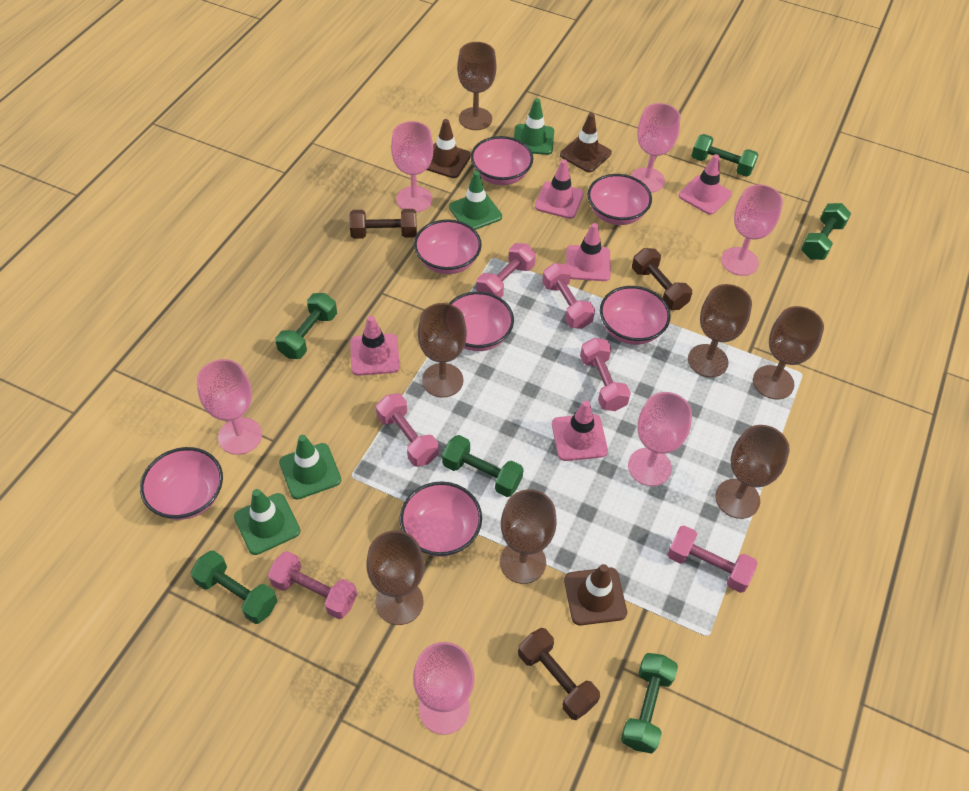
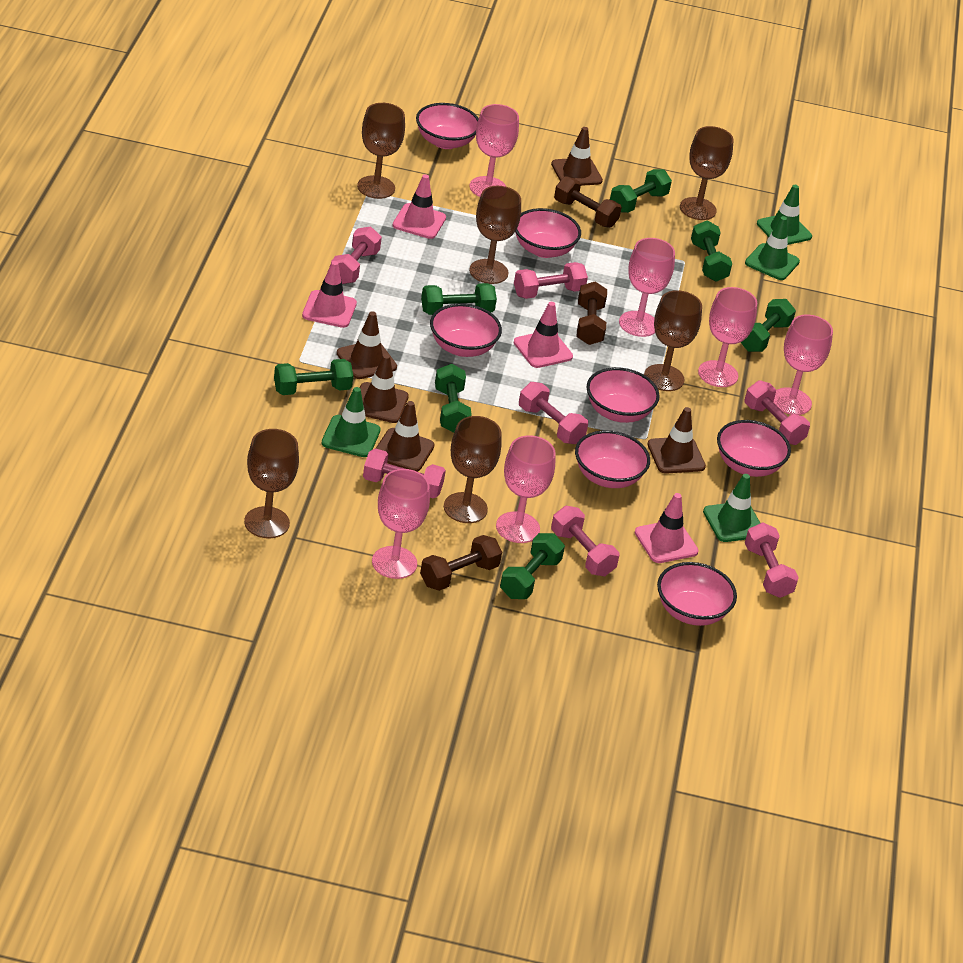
brown goblet: [367,530,424,625] [418,303,467,398] [457,42,496,130] [500,489,557,584] [688,284,752,377] [715,425,790,519] [753,306,824,399] = 7 -> [244,429,299,538] [357,103,405,199] [444,416,502,523] [469,186,521,284] [644,290,702,391] [680,126,734,220] = 6
brown traffic cone: [427,119,471,178] [560,113,612,172] [564,564,627,625] = 3 -> [337,311,397,379] [360,354,409,423] [376,401,435,472] [551,127,603,186] [648,407,706,474] = 5
green dumbbell: [190,550,277,624] [275,293,337,359] [442,435,524,497] [621,653,678,754] [691,134,758,177] [801,203,851,260] = 6 -> [274,359,353,395] [421,283,497,315] [435,364,472,433] [500,533,565,599] [610,169,672,213] [691,220,732,282] [740,299,796,352] = 7
pink dumbbell: [268,551,357,619] [376,393,439,467] [476,243,536,298] [542,263,595,329] [580,338,631,411] [667,525,758,593] = 6 -> [331,227,382,284] [363,448,446,498] [514,262,588,299] [519,382,588,444] [551,506,619,576] [745,380,810,445] [745,522,799,598] = 7
pink traffic cone: [350,316,400,376] [535,159,584,219] [552,400,608,461] [566,223,611,281] [679,154,732,215] = 5 -> [302,261,357,328] [392,174,446,239] [514,302,573,368] [635,493,699,563] = 4

